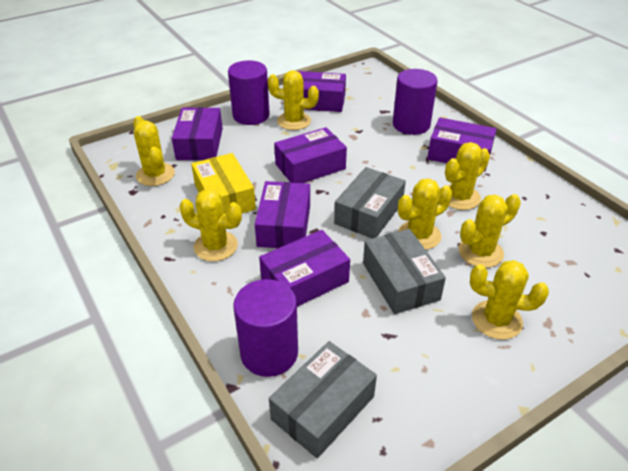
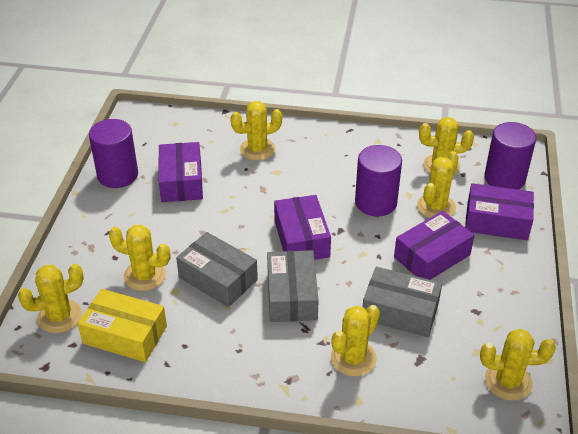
purple box: [172,107,223,160] [255,181,310,248] [259,230,350,307] [274,127,347,183] [298,71,346,112] [427,117,496,171] = 6 -> [159,142,203,202] [274,195,331,260] [394,211,475,280] [465,183,534,240] = 4

